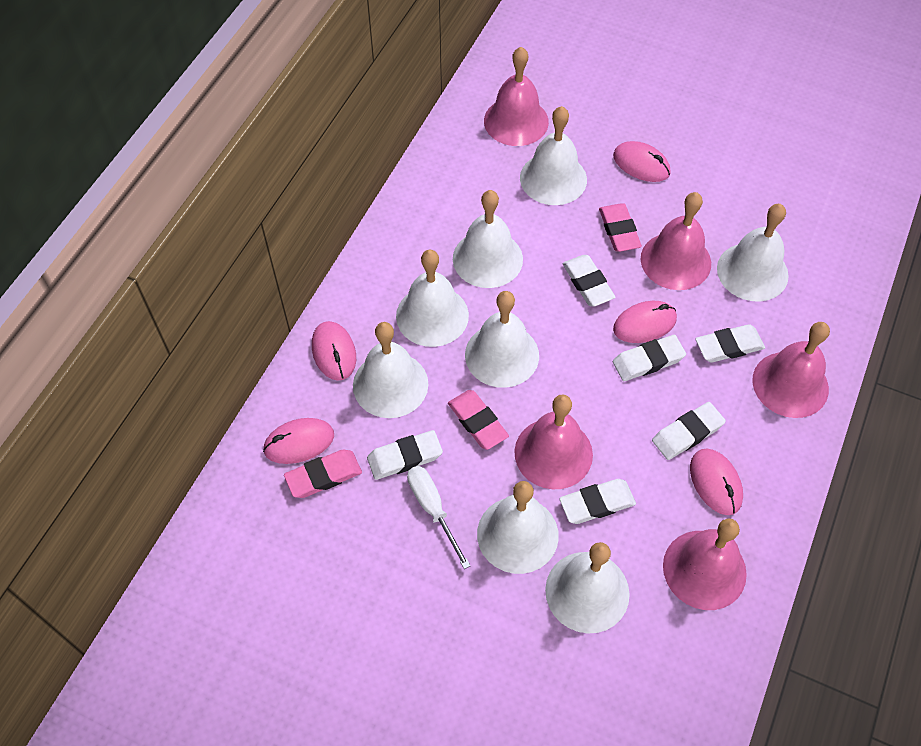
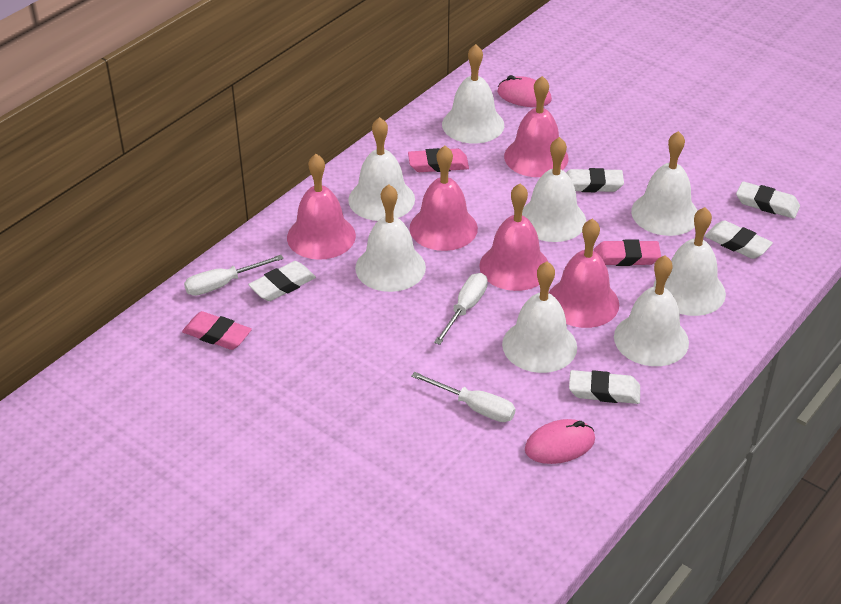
pink mouse: [263,418,334,464] [312,321,356,381] [613,141,670,182] [613,301,677,343] [690,449,743,515] = 5 -> [497,75,552,107] [525,419,595,464] = 2
white eraser: [367,430,443,480] [559,479,636,524] [562,255,616,307] [613,335,686,381] [652,402,726,460] [696,324,765,363] = 6 -> [248,261,316,301] [566,168,624,192] [569,370,640,404] [705,220,773,259] [736,181,800,219] = 5
white screwdriver: [407,466,471,569] = 1 -> [184,255,284,296] [411,372,516,422] [434,273,488,345] = 3

